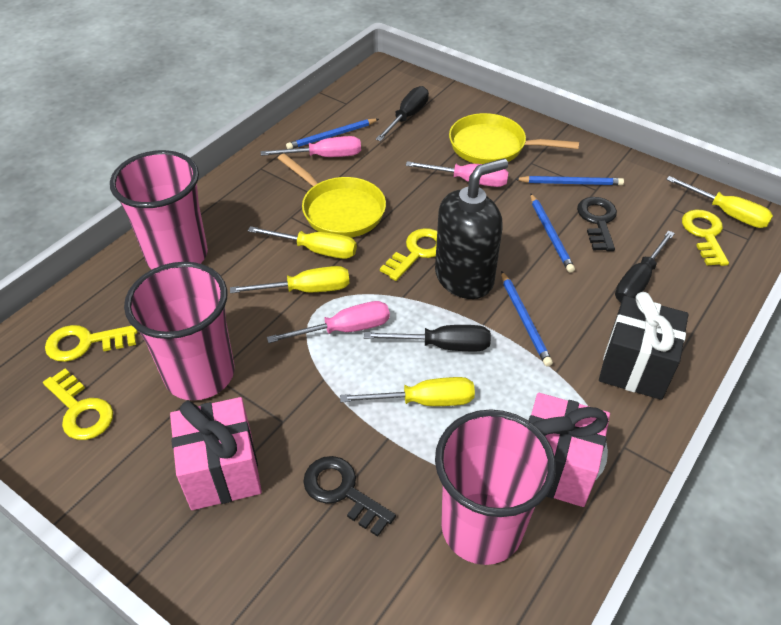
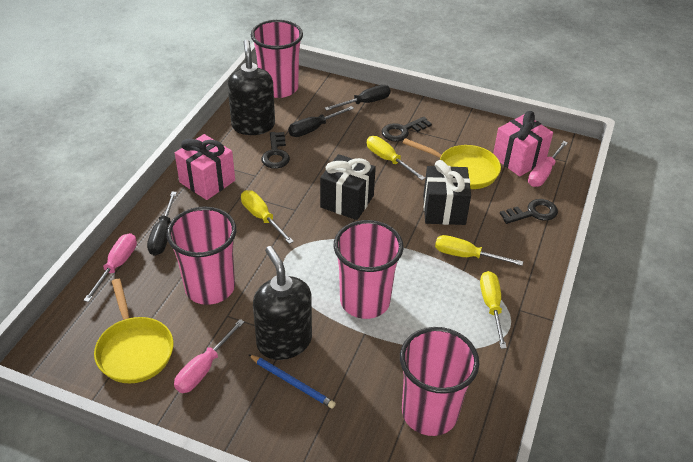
black gift: [599,292,689,400] = 1 -> [320,154,376,220] [423,160,471,225] = 2
black key: [303,456,396,537] [577,197,617,251] = 2 -> [261,132,290,169] [381,117,432,142] [499,199,558,224] = 3
black soap dispenser: [435,158,508,299] = 1 -> [228,39,275,135] [253,246,312,360] = 2
blue pencil: [286,119,379,149] [501,271,553,367] [515,176,624,185] [530,193,575,273] = 4 -> [248,354,336,409] = 1
pink cup: [110,150,208,269] [124,262,234,400] [435,409,556,565] = 3 -> [166,207,236,305] [251,20,303,98] [334,220,404,319] [400,327,480,436] = 4
yellow key: [43,369,113,440] [45,325,138,362] [380,228,437,281] [682,210,729,266] = 4 -> none = 0

